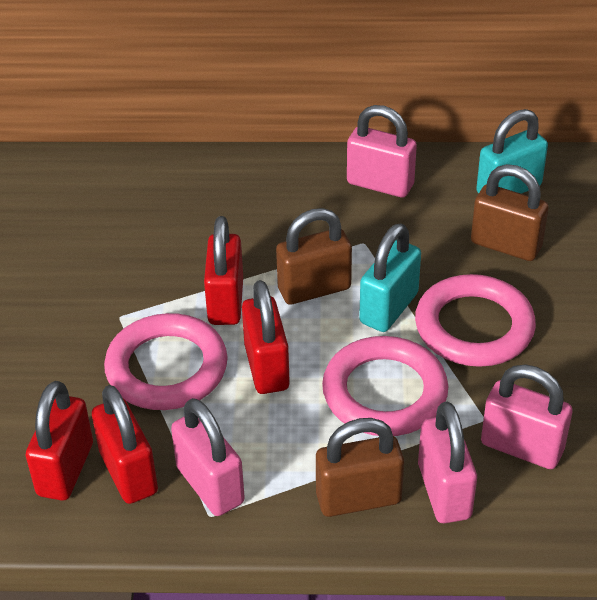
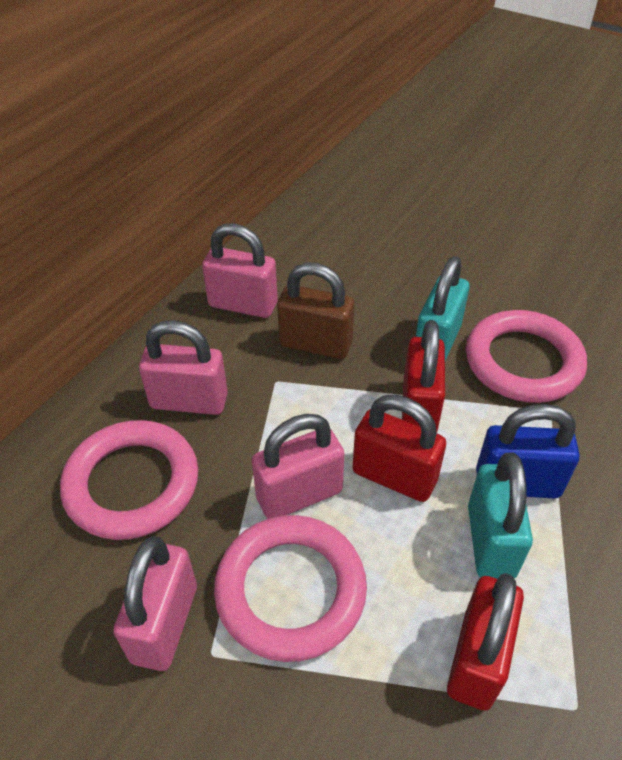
blue padlock: none = 0 -> [476,404,580,499] = 1
brown padlock: [276,208,352,305] [316,418,404,517] [471,164,549,261] = 3 -> [277,262,355,359] = 1
red padlock: [26,381,93,501] [92,385,158,504] [204,216,243,325] [242,280,290,394] = 4 -> [352,395,446,502] [402,320,445,433] [447,573,524,711] = 3

